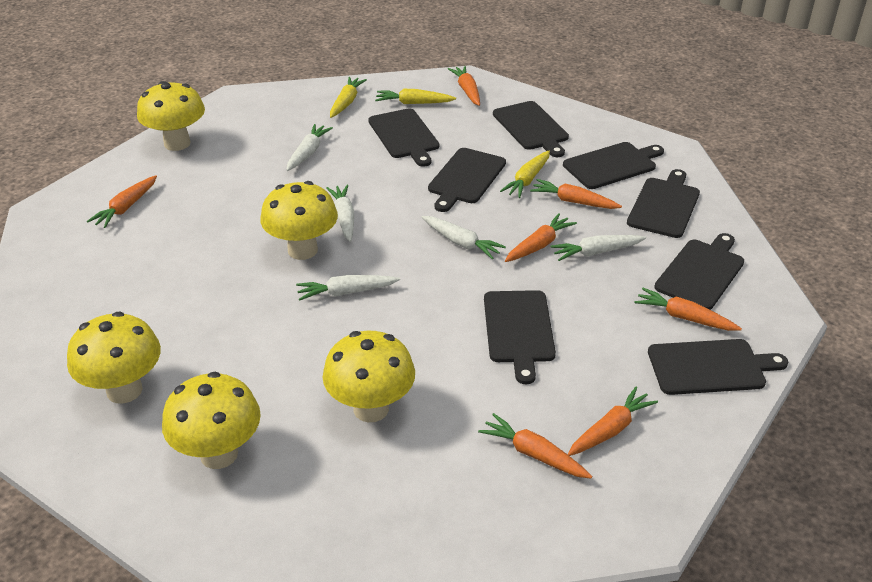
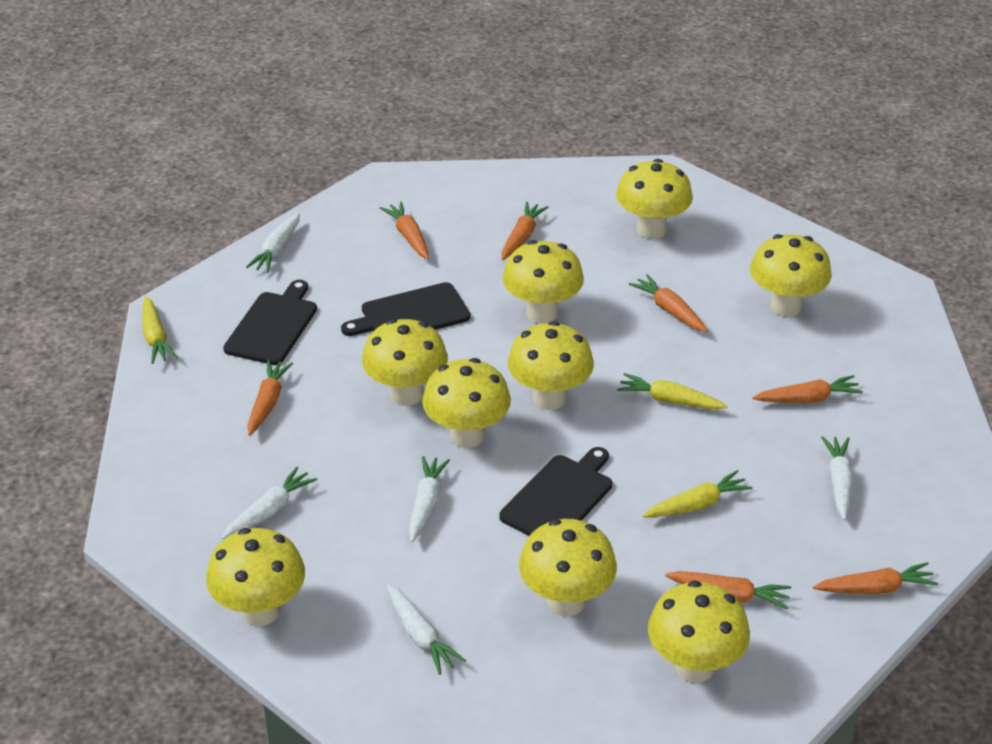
black cutting board: [368,108,439,167] [428,148,506,212] [484,290,556,384] [493,101,569,157] [563,142,664,189] [627,169,700,238] [648,339,788,395] [654,233,744,310] = 8 -> [223,280,317,365] [341,282,470,336] [499,447,612,536] = 3
yellow mushroom: [67,311,161,404] [137,81,205,151] [162,372,261,469] [260,181,338,260] [323,331,415,422] = 5 -> [206,528,305,626] [362,319,448,406] [422,358,511,448] [502,240,584,323] [508,321,594,410] [519,519,617,616] [616,159,693,239] [648,580,750,683] [750,234,832,317] = 9

